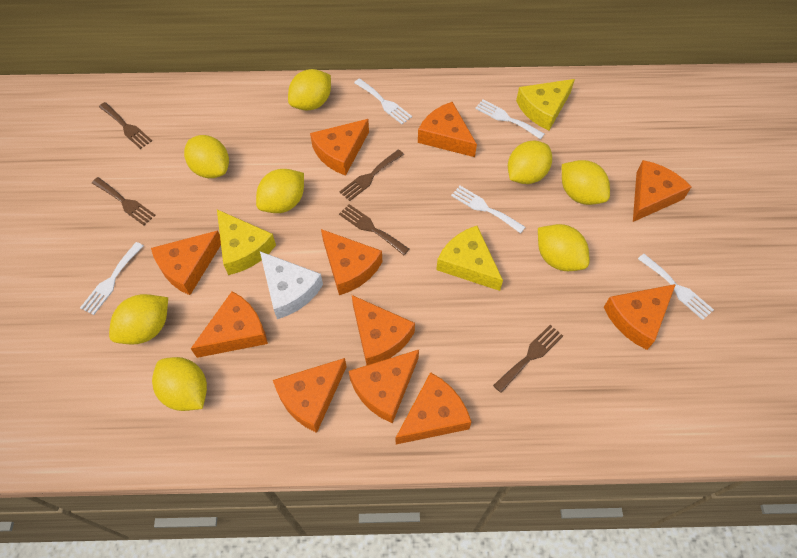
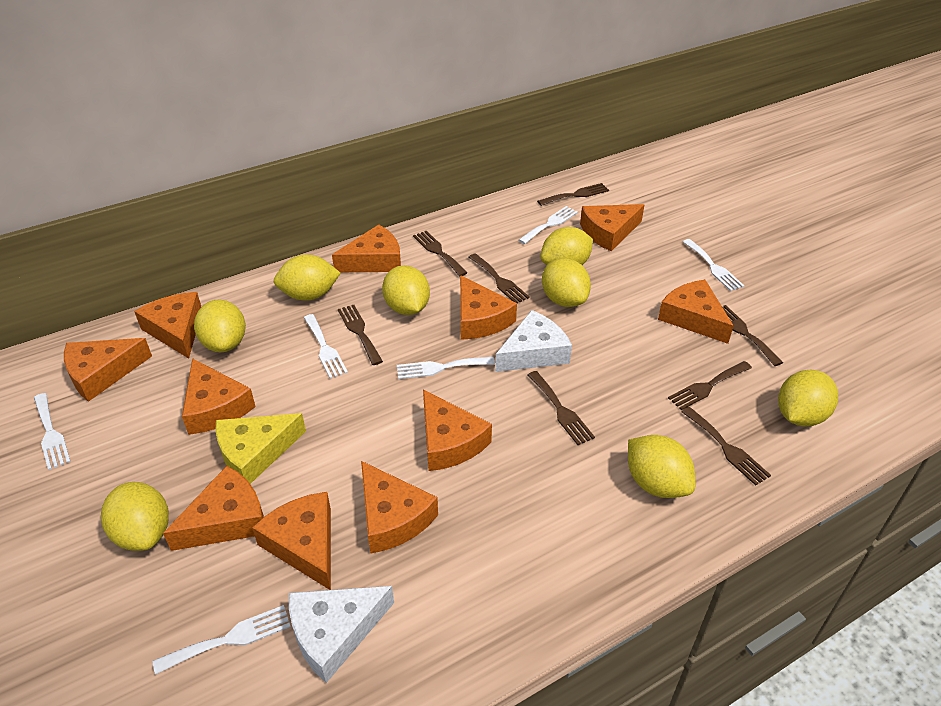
brown fork: [92,177,156,225] [99,102,152,149] [339,149,404,201] [339,204,409,256] [493,325,563,393] = 5 -> [338,305,383,365] [413,231,467,276] [468,253,530,304] [527,371,595,445] [537,183,609,206] [668,361,752,410] [681,407,771,486] [723,305,783,366] = 8
white cheese: [260,251,323,319] = 1 -> [289,586,394,683] [495,310,572,372] = 2
white fork: [80,242,143,315] [354,78,412,124] [451,186,525,233] [475,99,544,139] [638,254,714,320] = 5 -> [34,393,71,470] [153,605,291,675] [304,314,348,379] [397,357,495,379] [519,206,578,244] [683,239,744,291] = 6
yellow cheese: [217,210,276,275] [436,226,503,291] [516,79,575,130] = 3 -> [215,413,306,484] = 1

